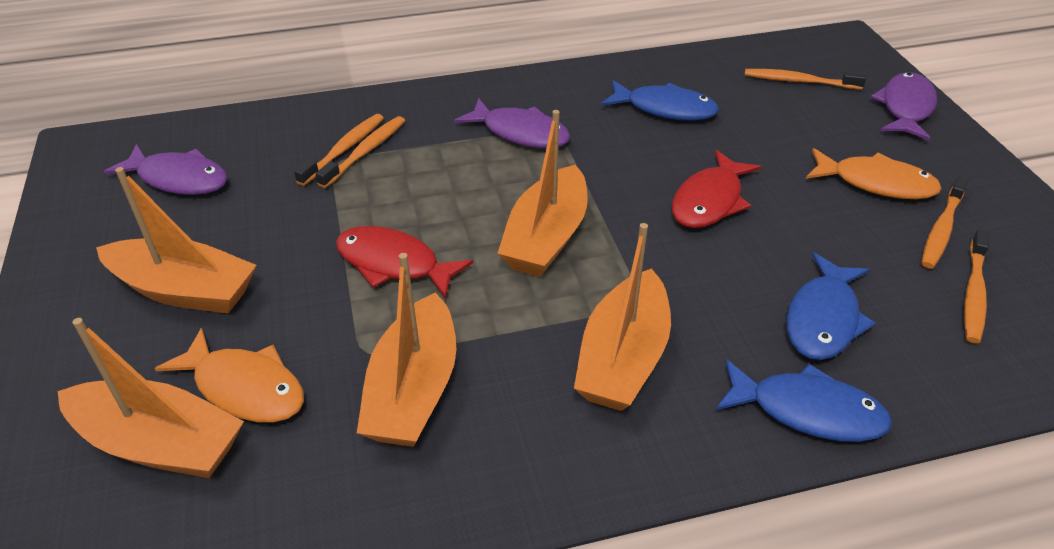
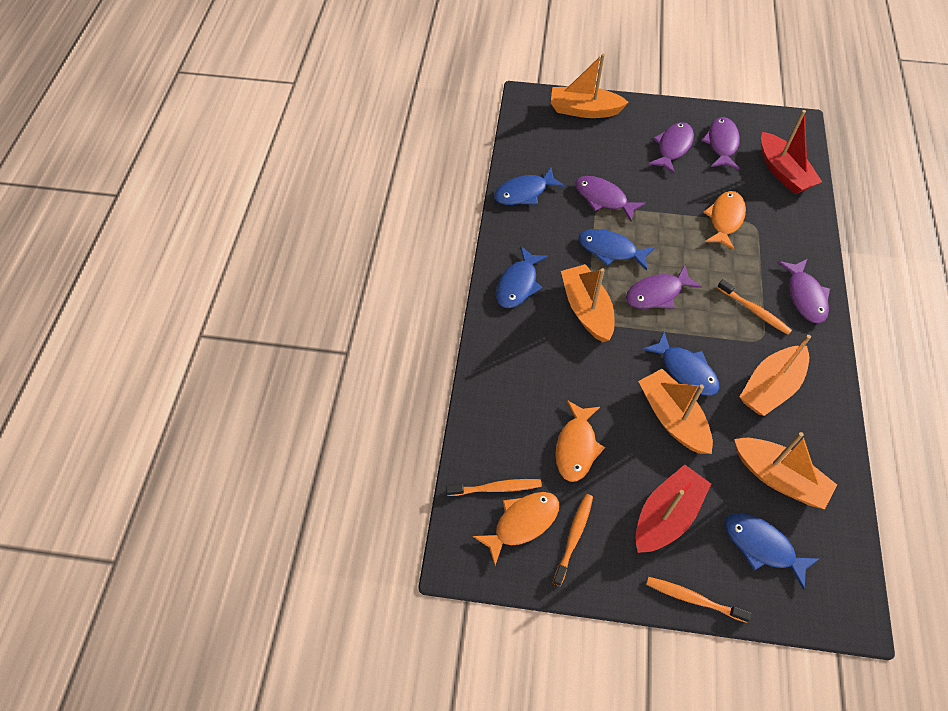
blue fish: [601,80,719,120] [716,359,892,442] [786,253,876,360] = 3 -> [494,168,565,205] [496,246,548,308] [579,229,655,270] [642,331,720,396] [725,513,819,590] = 5
orange fish: [155,328,304,423] [806,148,942,199] = 2 -> [473,492,559,565] [555,400,605,482] [703,191,746,250] = 3
orange toothbrush: [294,114,384,186] [316,116,405,188] [745,69,866,90] [921,175,969,269] [964,229,989,343] = 5 -> [446,479,542,496] [553,494,593,586] [646,577,752,623] [717,279,792,335] = 4
purple fish: [104,144,228,195] [454,98,571,148] [871,72,937,141] = 3 -> [575,176,646,221] [626,265,702,309] [649,122,694,174] [702,117,740,170] [778,259,830,323] = 5
red boat: none = 0 -> [635,465,711,553] [761,110,822,194] = 2
red fish: [336,226,473,299] [671,150,761,228] = 2 -> none = 0

